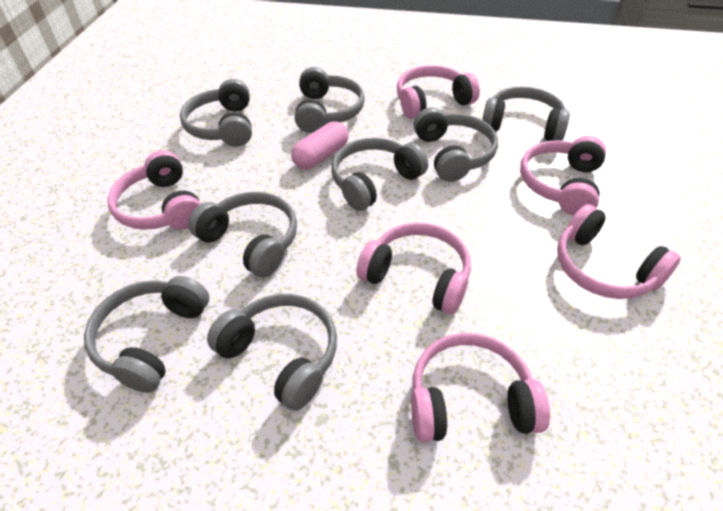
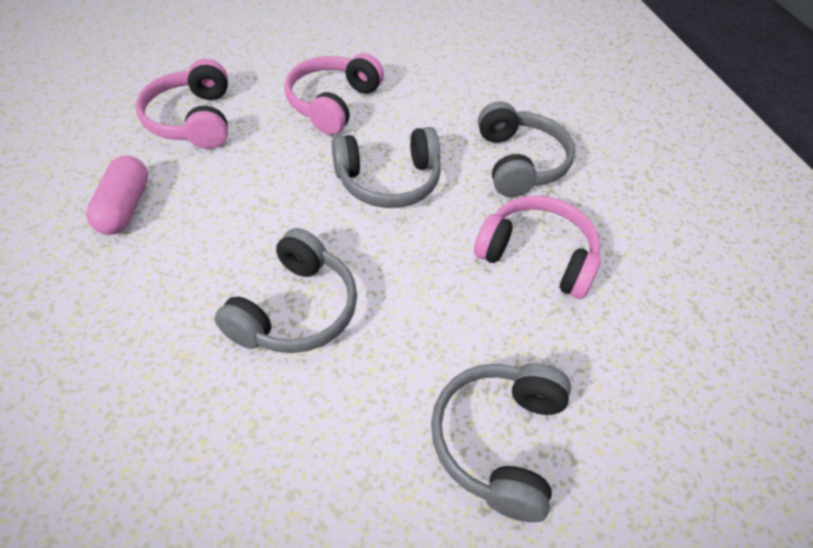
grey headphones: [84,276,209,393] [180,79,252,147] [188,192,297,278] [207,294,337,411] [295,67,365,133] [331,138,428,211] [414,107,498,182] [482,86,570,141] = 8 -> [214,228,357,353] [332,127,441,208] [431,363,571,522] [478,101,575,197] = 4
pink headphones: [107,150,201,230] [356,223,471,314] [397,65,480,119] [411,333,550,442] [520,136,606,216] [557,204,681,299] = 6 -> [136,59,228,149] [284,53,384,135] [474,196,601,299] = 3

